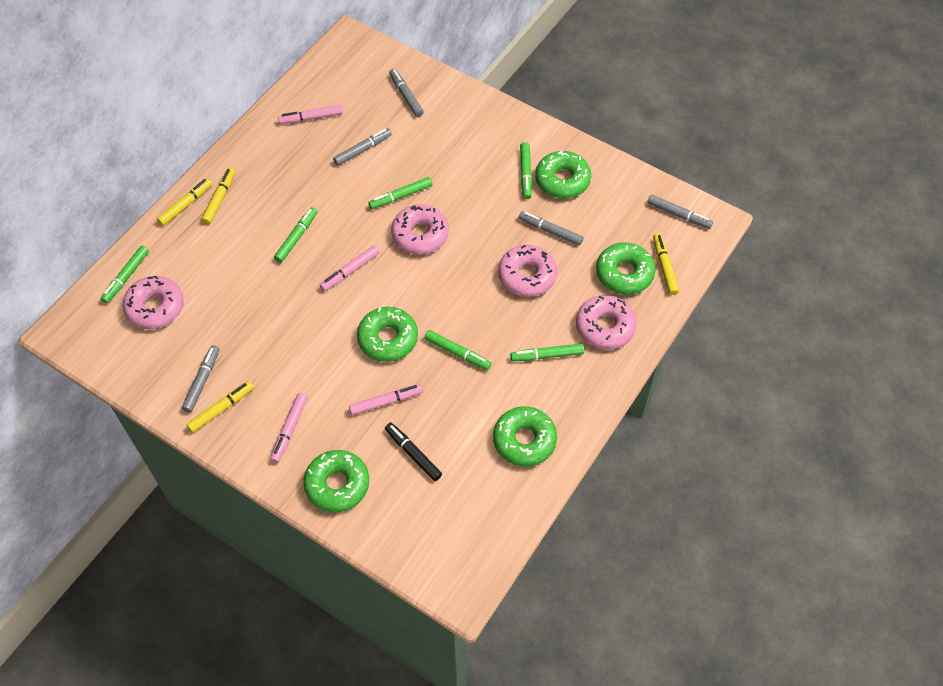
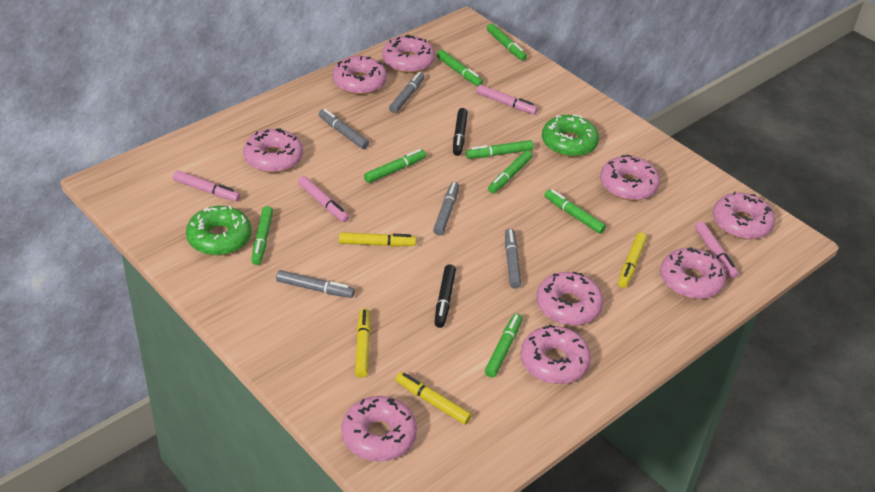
black marker: [385,423,442,481] = 1 -> [435,264,456,328] [453,108,468,156] = 2
green donut: [303,450,369,512] [357,307,418,362] [493,406,557,467] [535,151,591,198] [596,243,655,294] = 5 -> [186,206,251,255] [542,114,599,157] = 2
green marker: [101,246,149,303] [274,207,317,263] [368,177,433,209] [424,330,491,370] [510,344,584,361] [520,142,532,199] = 6 -> [251,206,273,265] [364,149,426,183] [437,50,483,86] [466,140,534,159] [485,313,522,378] [487,23,527,61] [488,150,532,193] [544,189,606,234] = 8
pink donut: [122,275,184,329] [391,204,449,255] [498,245,557,297] [576,295,637,350] = 4 -> [243,128,303,173] [333,56,387,95] [341,396,417,462] [382,35,435,73] [520,325,591,384] [536,272,603,326] [600,154,660,201] [660,247,726,299] [713,191,775,240] = 9

